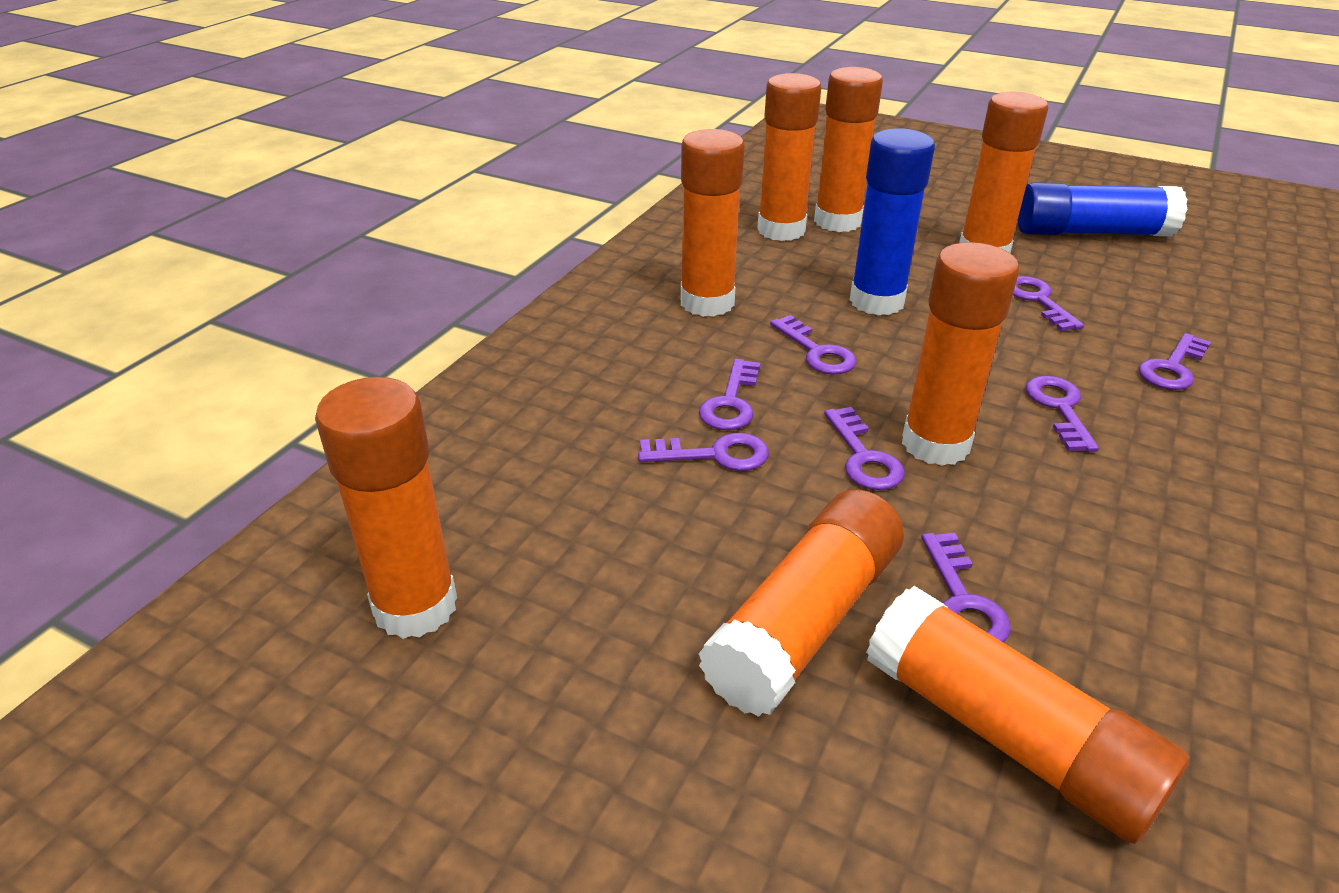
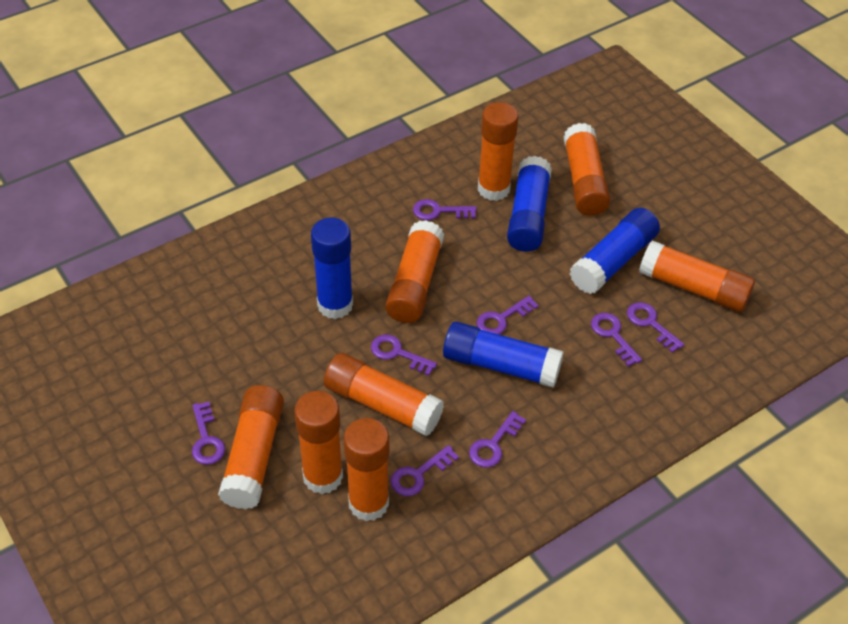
blue glue stick: [850,128,935,316] [1017,182,1187,236] = 2 -> [311,218,353,319] [443,322,564,388] [507,156,552,252] [570,208,660,294] = 4

